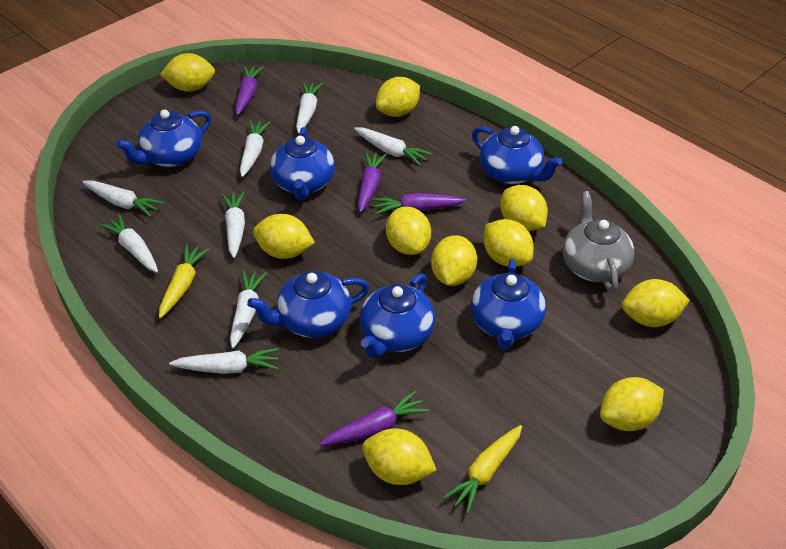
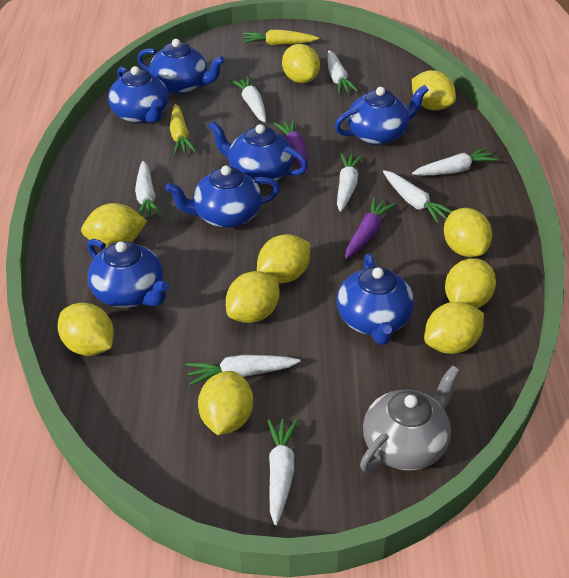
blue teapot: [116,109,211,167] [247,271,369,338] [270,127,335,200] [360,273,435,358] [471,259,546,350] [472,126,562,184] = 6 -> [87,239,169,308] [108,66,169,124] [137,39,225,95] [165,165,280,228] [208,121,308,185] [334,85,429,145] [337,253,414,345] = 7
purple carrot: [235,65,264,115] [320,390,429,445] [358,152,387,213] [372,193,466,215] = 4 -> [274,119,308,173] [345,197,396,259] = 2

